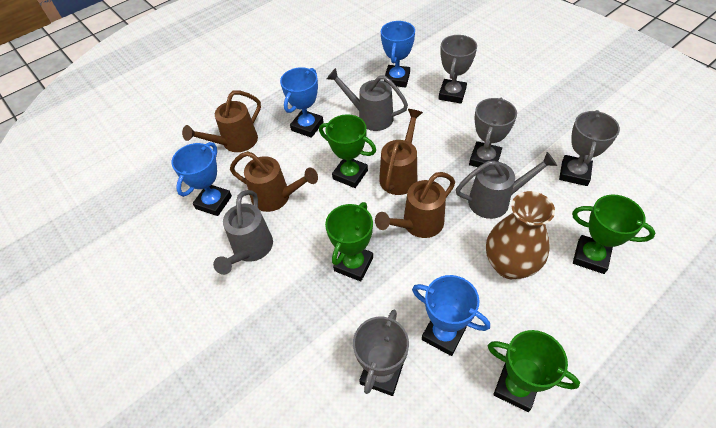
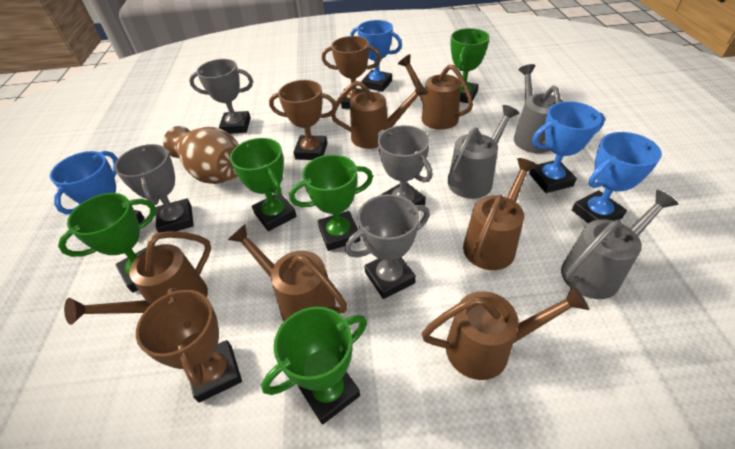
brown trophy: none = 0 -> [136,288,242,403] [269,80,337,160] [322,36,381,109] = 3
brown watering can: [182,90,261,152] [230,151,318,212] [375,172,455,238] [379,109,423,195] = 4 -> [64,231,211,325] [228,224,347,321] [331,81,428,149] [398,54,473,130] [422,285,589,380] [463,158,538,270] = 6
green trophy: [319,114,376,188] [325,202,373,281] [488,330,580,412] [572,195,656,274] = 4 -> [58,193,156,293] [230,138,297,231] [261,307,367,425] [289,154,373,251] [451,28,490,103] = 5

